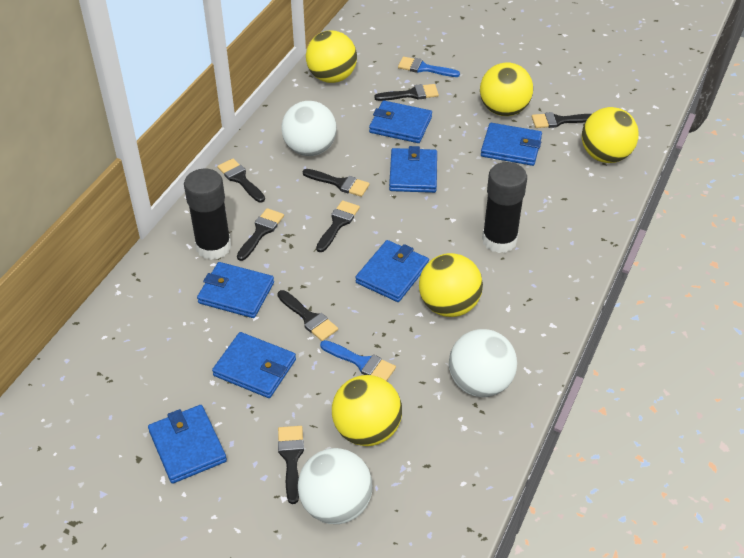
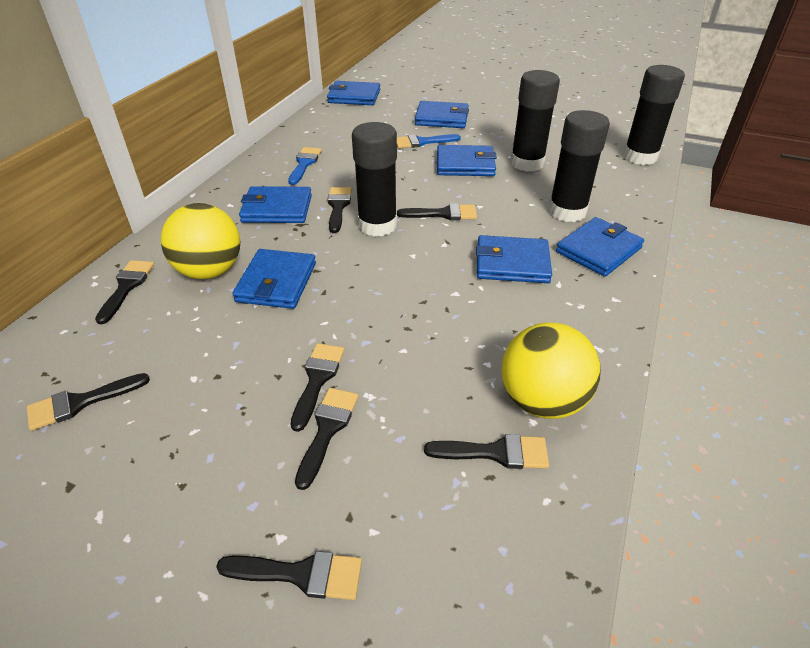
black glue stick: [184,168,231,260] [482,162,527,253] = 2 -> [352,122,397,237] [510,70,560,172] [548,110,610,222] [623,65,685,165] = 4
white ball: [281,101,337,156] [298,448,372,524] [449,329,517,397] = 3 -> none = 0
yellow ball: [306,31,357,83] [332,375,402,446] [419,253,483,317] [480,62,533,116] [582,107,639,163] = 5 -> [161,203,240,279] [501,322,601,419] = 2

